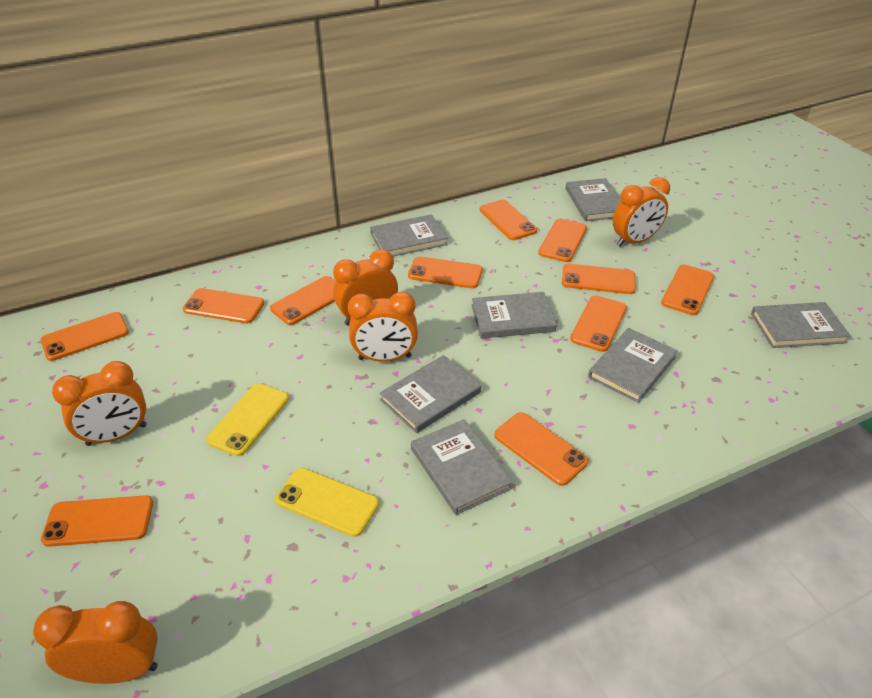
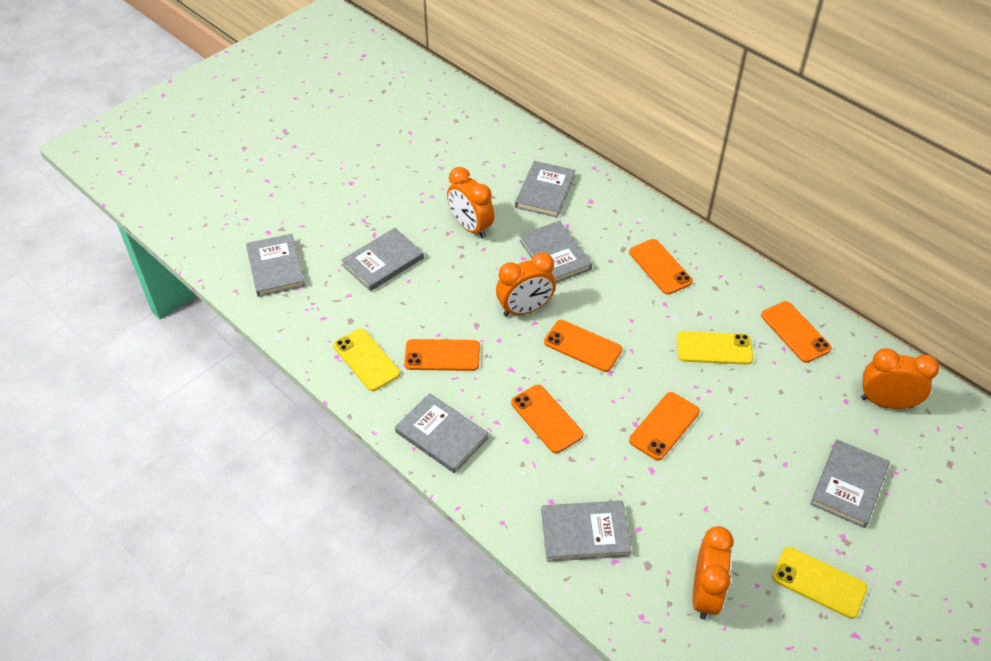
orange clock: [33,601,158,684] [52,361,147,446] [333,249,398,325] [348,292,418,362] [613,177,670,247] = 5 -> [447,167,494,239] [496,252,556,317] [693,526,734,619] [861,348,939,409] = 4
orange phone: [41,312,129,361] [41,495,153,547] [183,288,264,323] [270,276,336,325] [408,256,483,288] [480,200,537,240] [494,412,589,486] [538,218,587,262] [562,264,636,294] [570,296,627,352] [661,265,714,315] = 11 -> [404,339,480,371] [511,385,584,453] [544,320,622,372] [629,239,693,295] [629,392,700,461] [761,301,832,363] = 6
yellow phone: [206,383,289,456] [275,468,379,537] = 2 -> [334,328,400,391] [677,331,753,365] [772,547,868,619] = 3

